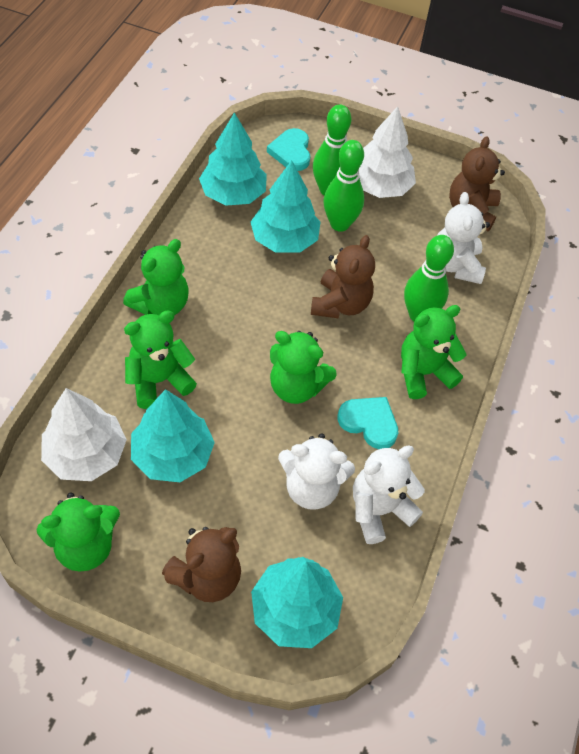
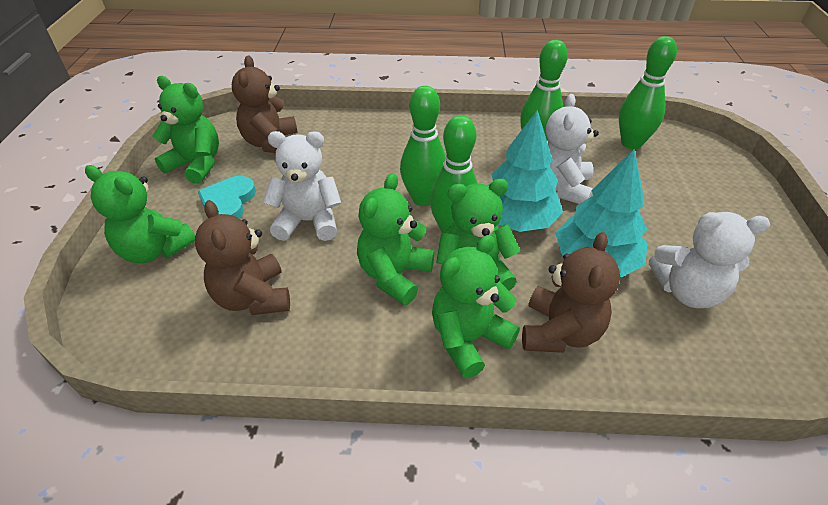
green bowling pin: [313,105,351,195] [323,140,364,232] [404,235,454,321] = 3 -> [400,86,446,206] [430,115,477,233] [520,40,568,140] [619,36,677,149] = 4
turquoise heart: [267,128,310,171] [338,397,398,449] = 2 -> [198,176,256,218] = 1
turquoise tree: [131,389,215,482] [199,112,267,206] [250,160,320,253] [251,557,343,648] = 4 -> [487,110,563,232] [556,148,647,277] = 2
white tree: [41,388,127,481] [359,106,416,198] = 2 -> none = 0

